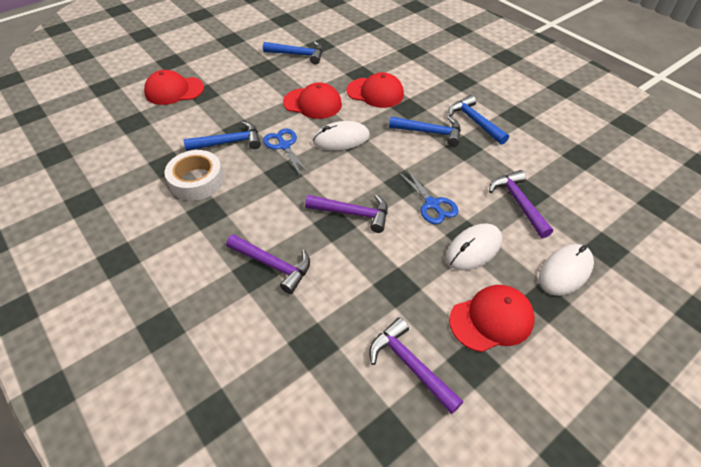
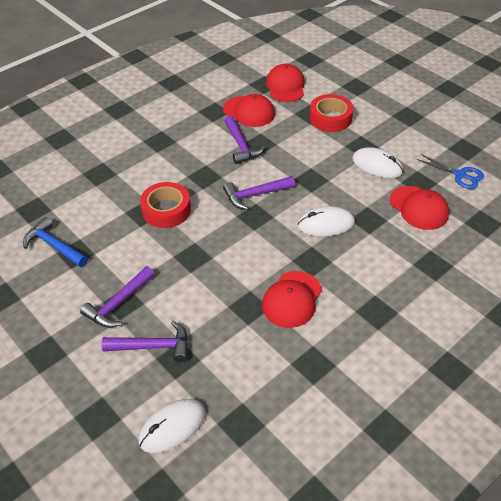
blue hammer: [184,121,261,151] [263,41,323,64] [389,116,461,147] [448,95,509,145] = 4 -> [23,217,88,267] = 1
blue scissors: [263,129,309,176] [398,168,459,224] = 2 -> [417,154,484,189] = 1
red tape: none = 0 -> [140,182,191,228] [309,94,353,132] = 2
white tape: [165,150,224,201] = 1 -> none = 0

